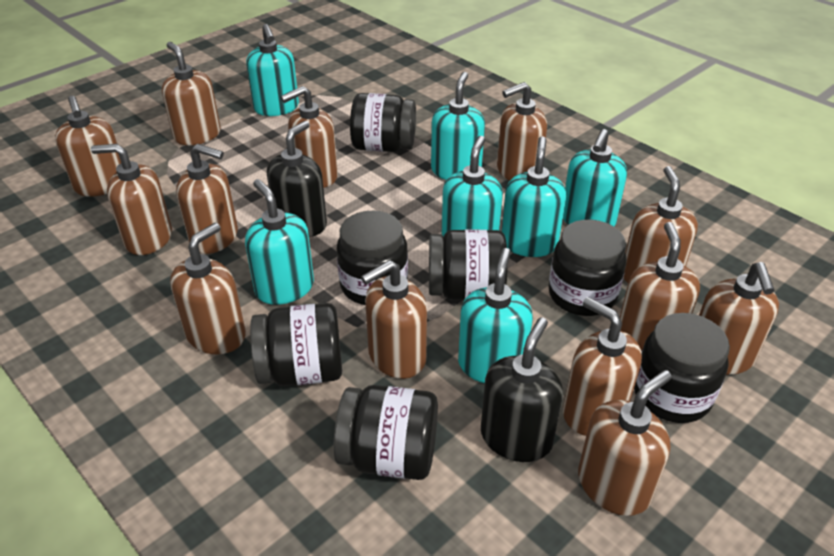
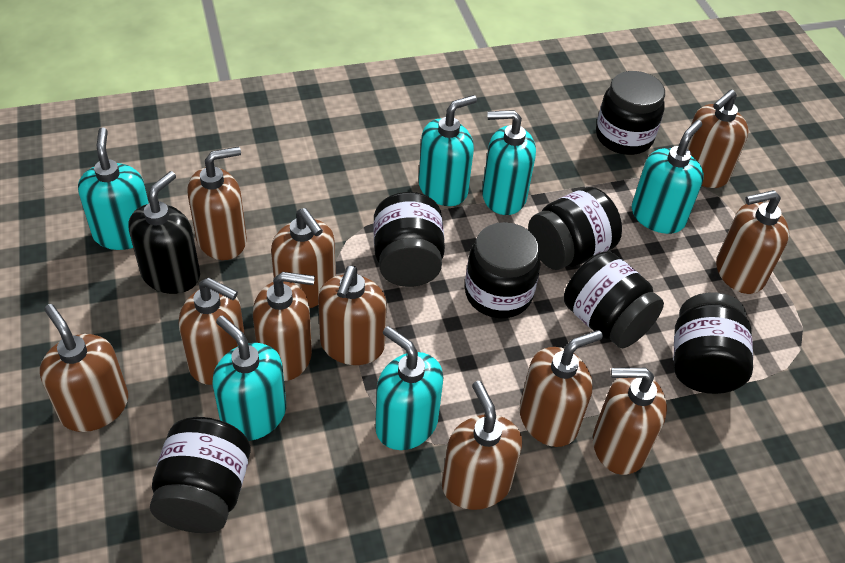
black soap dispenser: [267,121,327,237] [481,317,563,462] = 2 -> [129,171,200,294] = 1
brown soap dispenser: [55,96,121,196] [91,144,172,255] [162,42,221,145] [170,223,246,355] [176,144,238,254] [281,86,338,188] [361,260,427,379] [497,82,547,181] [563,297,642,436] [578,370,672,516] [620,222,700,352] [623,166,698,283] [699,262,779,375] = 13 -> [40,304,128,432] [179,278,245,385] [187,146,247,260] [253,272,315,381] [271,208,335,308] [318,266,387,365] [442,381,522,510] [519,330,603,447] [593,368,667,475] [687,89,749,188] [716,190,789,294] = 11
turquoise soap dispenser: [245,179,314,305] [246,24,299,116] [431,72,485,180] [442,136,503,236] [458,248,533,383] [502,136,566,257] [563,129,627,226] = 7 -> [78,127,149,250] [212,316,286,441] [375,326,443,450] [418,95,477,206] [482,110,536,215] [632,120,704,234] = 6

